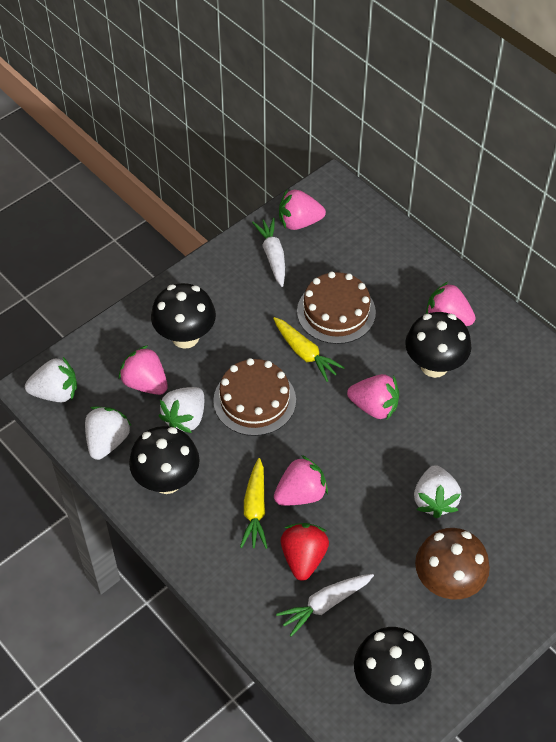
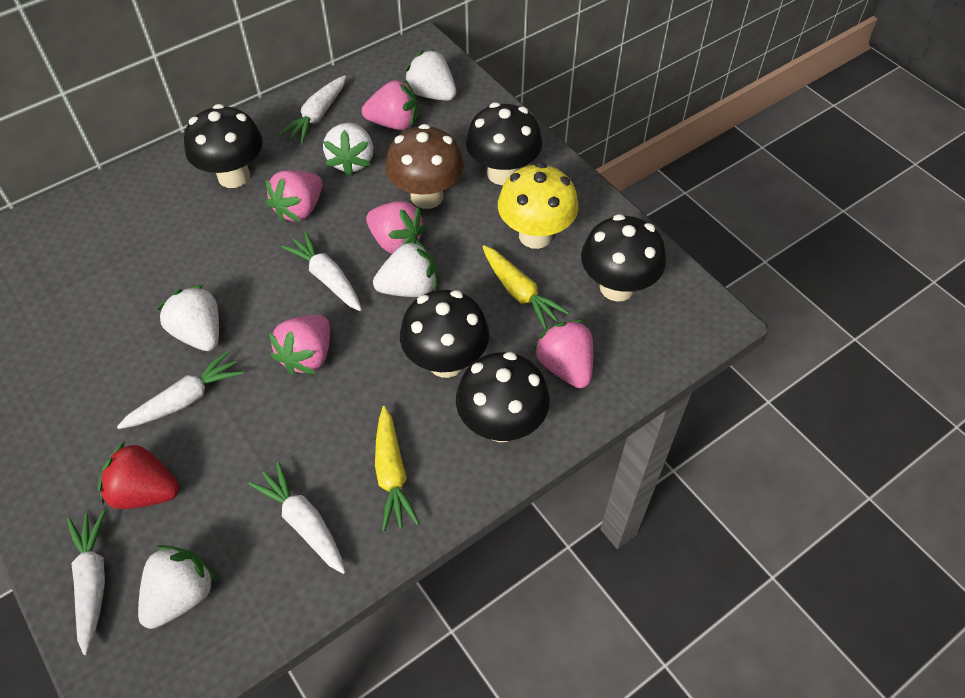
black mushroom: [129,426,200,494] [151,283,216,349] [354,627,432,704] [405,312,471,378] = 4 -> [184,104,262,188] [400,290,489,378] [456,352,550,442] [466,102,542,185] [581,214,666,302] = 5
brown cake: [213,358,296,436] [297,272,376,344] = 2 -> none = 0
white carrot: [252,218,285,287] [276,574,374,637] = 2 -> [67,510,106,655] [117,350,244,429] [248,462,346,574] [279,75,347,143] [281,231,362,311] = 5
white strawberry: [25,357,77,402] [85,407,132,460] [158,387,204,433] [414,465,461,518] = 4 -> [138,545,217,629] [157,285,219,351] [323,123,374,176] [373,239,437,297] [404,49,456,101] = 5
yellow mushroom: none = 0 -> [498,162,578,249] = 1

